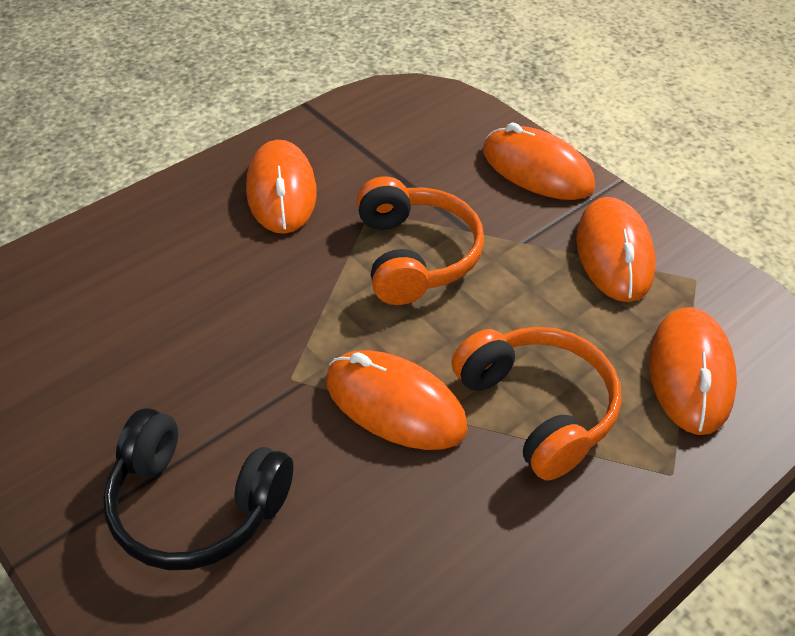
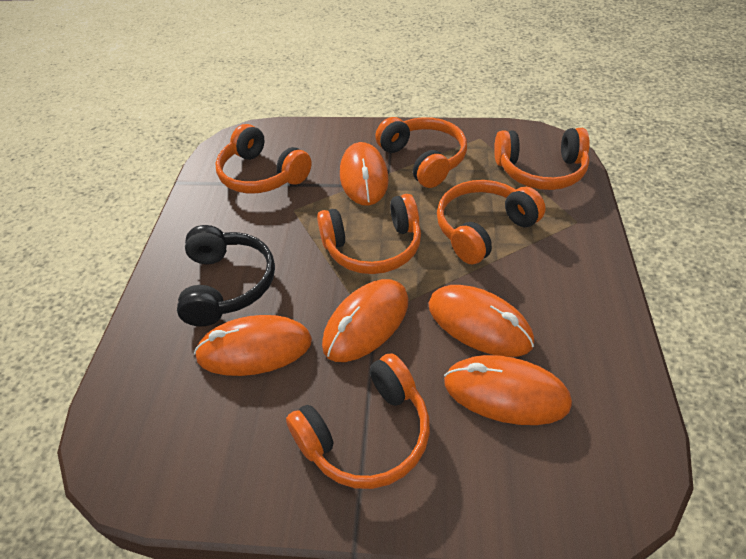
orange headphones: [357,177,484,305] [451,327,622,481] = 2 -> [215,124,312,193] [286,353,430,489] [317,194,421,274] [375,117,467,188] [437,180,546,264] [494,128,590,190] = 6

